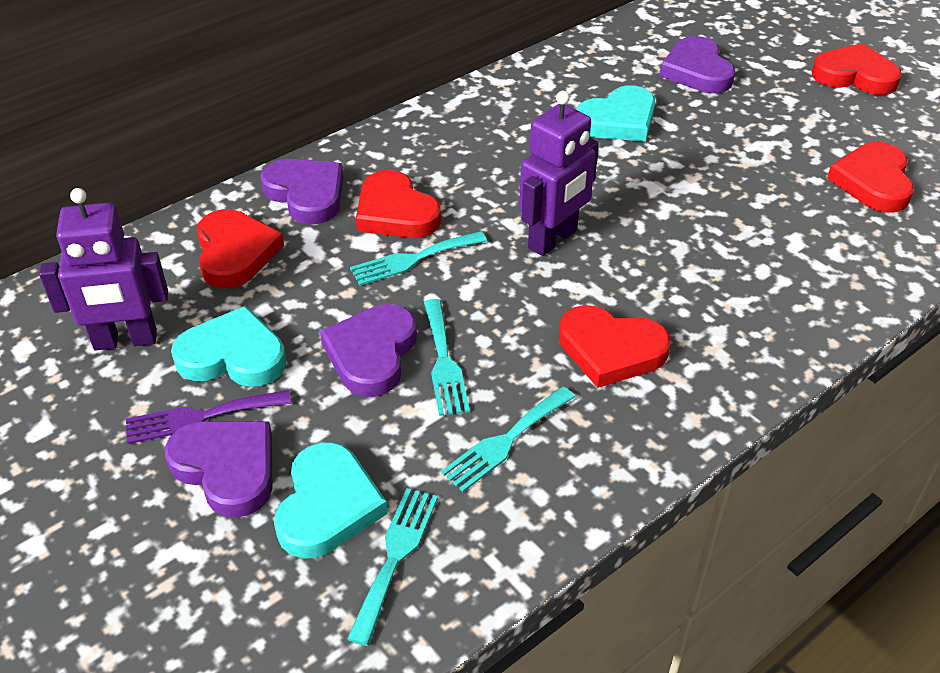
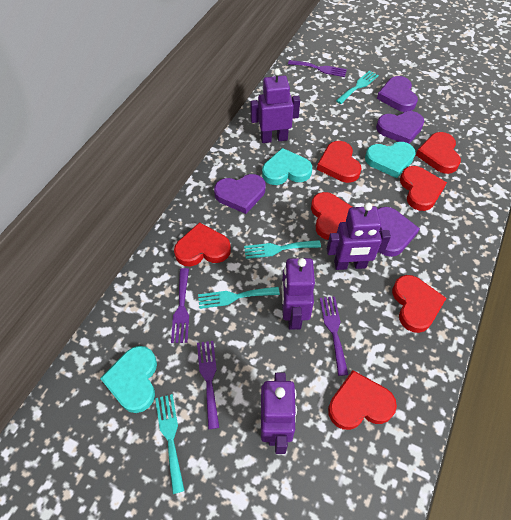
purple fork: [126,390,291,444] = 1 -> [171,268,189,343] [197,341,219,429] [288,60,347,77] [320,296,348,376] = 4
purple robot: [39,188,168,351] [519,91,599,256] = 2 -> [250,68,300,143] [261,373,297,454] [282,258,315,330] [327,203,391,270] = 4
red heart: [196,209,284,288] [356,170,441,238] [559,305,671,388] [812,43,902,95] [827,142,914,213] = 5 -> [174,222,231,266] [311,192,352,240] [317,141,362,183] [328,370,397,430] [392,275,446,333] [400,166,447,211] [416,132,461,174] = 7

